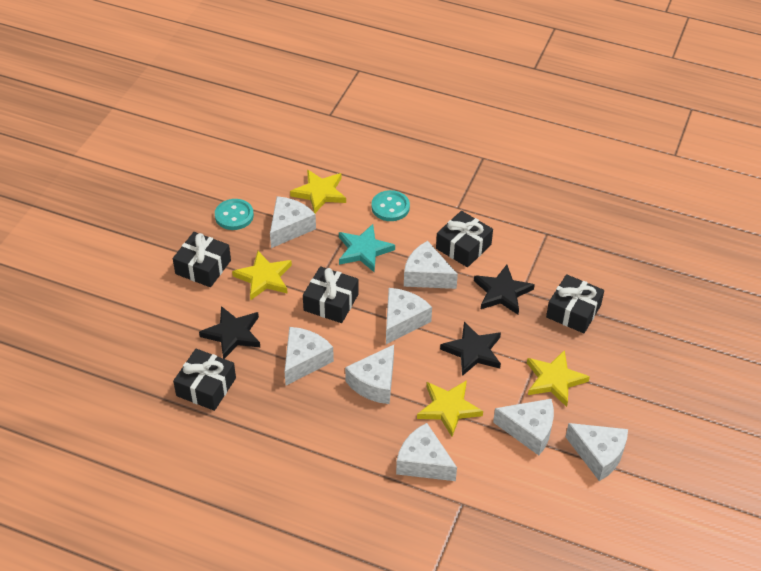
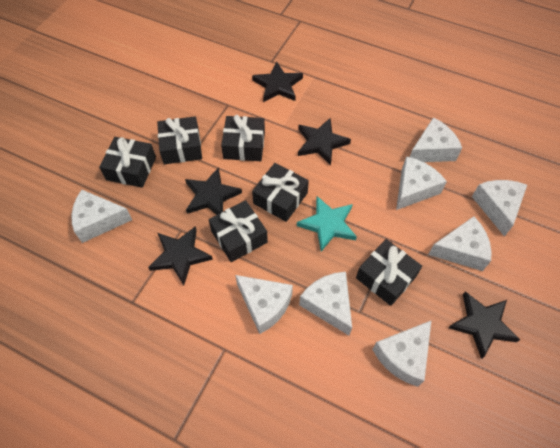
black gift: [173,232,231,287] [173,349,236,411] [303,266,359,323] [436,211,493,267] [546,274,604,333] = 5 -> [99,137,156,188] [157,116,202,164] [209,200,268,262] [221,115,265,161] [252,163,309,222] [356,239,422,306] = 6
black star: [199,306,260,359] [440,321,501,376] [474,265,535,315] = 3 -> [148,226,213,285] [185,167,242,215] [252,62,303,102] [298,118,351,165] [448,291,520,359] = 5
turquoise button: [215,199,254,230] [371,190,410,221] = 2 -> none = 0
yellow star: [232,251,292,301] [290,169,346,213] [417,380,483,437] [527,350,590,407] = 4 -> none = 0

